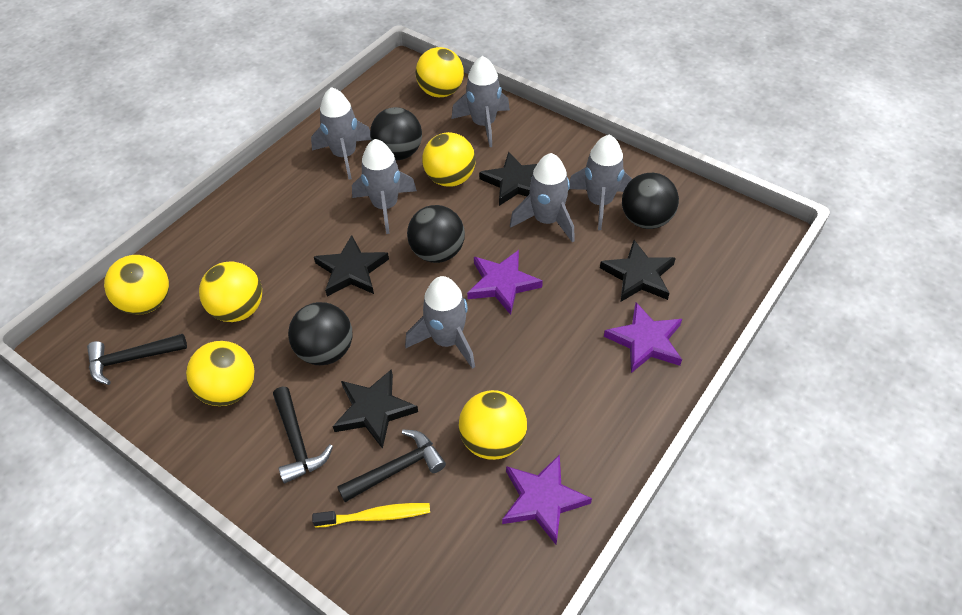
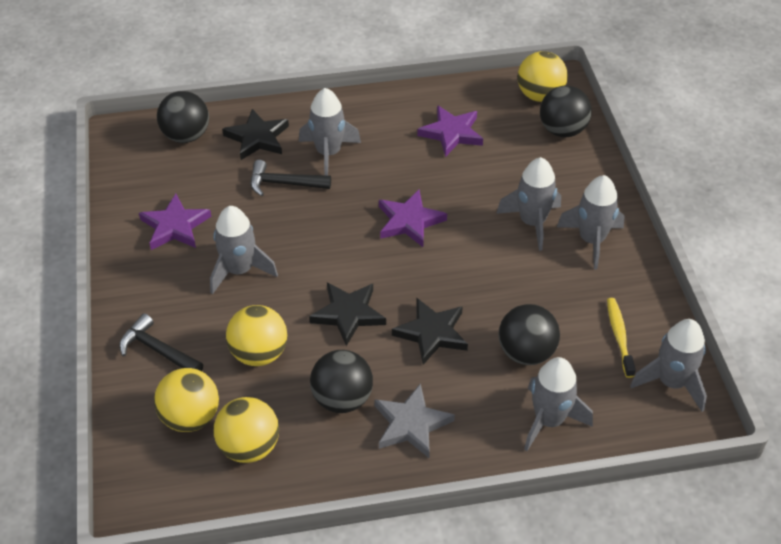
black hammer: [87,334,187,385] [273,387,333,484] [337,429,446,502] = 3 -> [119,313,203,371] [250,160,331,196] = 2
black star: [314,235,389,297] [333,369,418,449] [479,152,537,206] [600,240,676,302] = 4 -> [222,109,289,160] [309,283,386,346] [392,298,468,365] = 3
grey star: none = 0 -> [374,383,455,458] = 1
yellow ball: [104,255,169,315] [186,341,255,406] [199,262,262,322] [415,47,464,97] [422,132,476,187] [459,390,527,460] = 6 -> [154,368,219,432] [214,397,279,463] [226,305,287,366] [517,51,568,102] = 4

